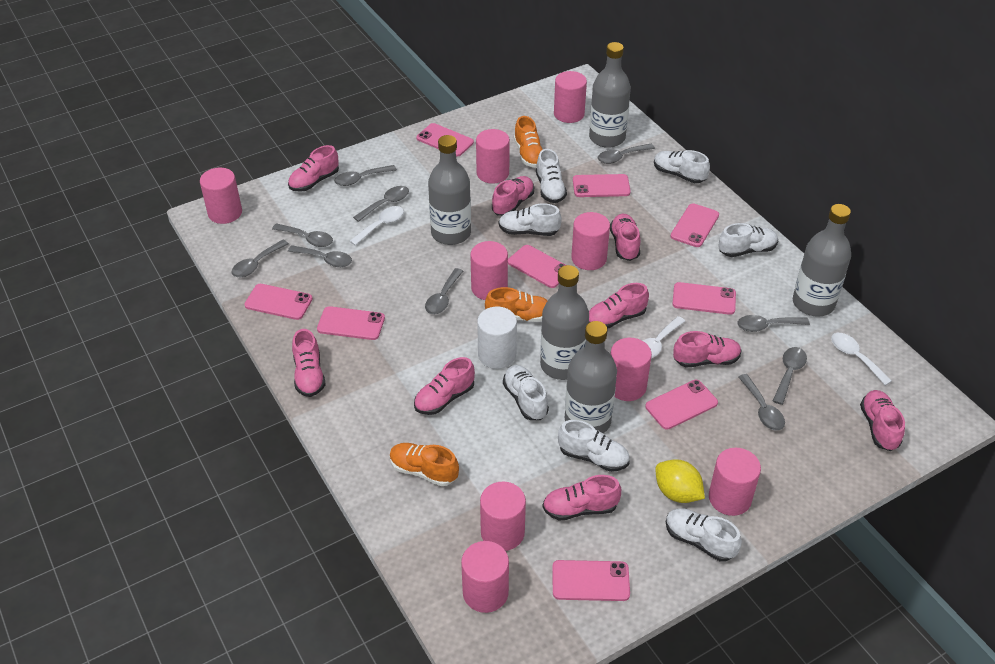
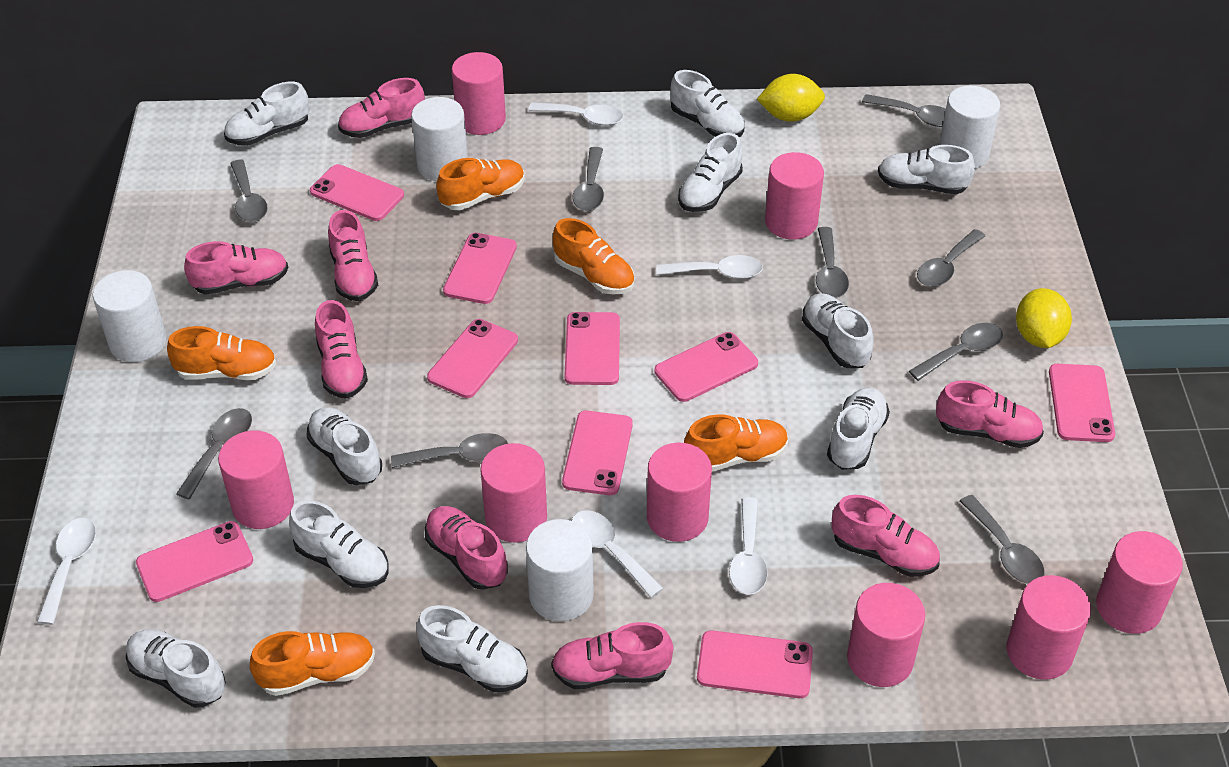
grey bottle: [428,135,471,245] [540,265,589,380] [565,321,617,433] [589,42,631,148] [793,204,851,317] = 5 -> none = 0
grey spoon: [231,240,289,277] [272,223,333,247] [288,245,352,267] [334,165,397,186] [353,186,409,222] [425,268,463,314] [598,144,655,164] [737,315,810,332] [738,374,785,431] [773,347,807,405] = 10 -> [176,408,252,499] [230,160,268,222] [391,433,508,468] [573,147,604,211] [816,227,849,298] [862,94,946,127] [909,323,1003,381] [917,229,985,287] [960,495,1044,584] = 9
orange shoe: [390,443,459,486] [485,287,548,322] [514,116,543,168] = 3 -> [167,326,277,380] [250,631,375,696] [436,158,525,211] [553,218,634,295] [684,414,788,471] = 5
pink cylinder: [200,168,242,224] [461,541,509,613] [470,241,508,300] [476,129,510,184] [480,481,526,551] [554,71,587,123] [571,212,610,270] [611,338,652,401] [709,448,761,516] = 9 -> [218,430,294,529] [452,52,506,135] [480,443,547,543] [647,443,712,542] [765,152,824,240] [847,583,925,687] [1007,575,1091,680] [1096,531,1183,634] = 8
pink shoe: [288,145,339,192] [292,329,325,397] [414,357,475,415] [492,176,534,216] [543,475,621,521] [589,283,649,329] [610,213,640,261] [673,331,742,367] [860,390,905,451] = 9 -> [184,241,288,295] [315,300,368,398] [328,210,378,301] [338,78,425,138] [425,506,508,590] [551,622,673,689] [831,495,940,577] [936,380,1044,448] = 8
white cylinder: [477,307,517,369] = 1 -> [93,270,166,362] [411,97,468,181] [526,519,594,621] [939,86,1000,169] = 4
white shoe: [499,203,562,236] [503,365,549,420] [536,149,567,203] [558,420,630,472] [654,150,710,183] [666,508,742,562] [718,223,778,257] = 7 -> [126,629,226,708] [224,82,310,146] [289,500,388,588] [307,407,382,485] [416,605,528,692] [670,70,745,137] [678,133,743,212] [802,293,873,368] [827,387,890,470] [878,145,975,194] = 10
white spoon: [350,206,404,246] [643,316,685,358] [831,333,892,385] = 3 -> [37,518,96,625] [528,102,623,126] [572,510,664,598] [656,255,763,279] [729,497,768,595] = 5
yellow lemon: [655,459,705,503] = 1 -> [757,74,825,122] [1016,288,1072,348] = 2

